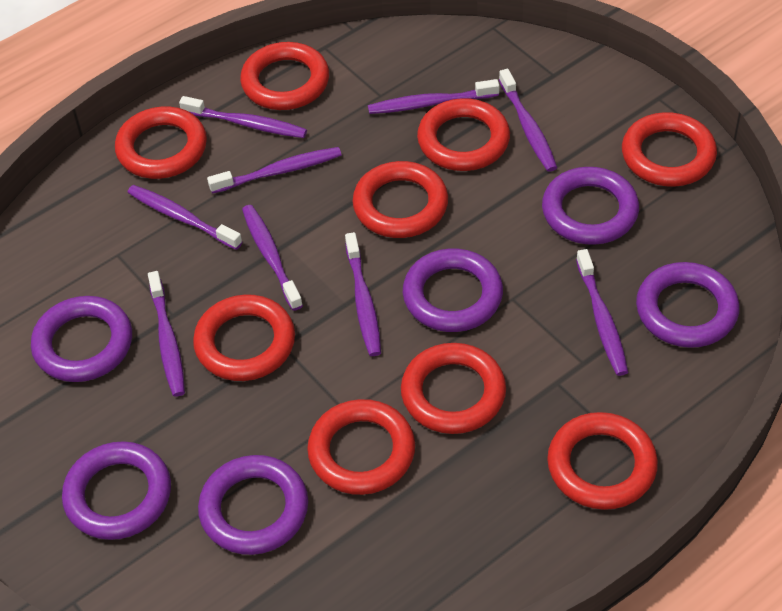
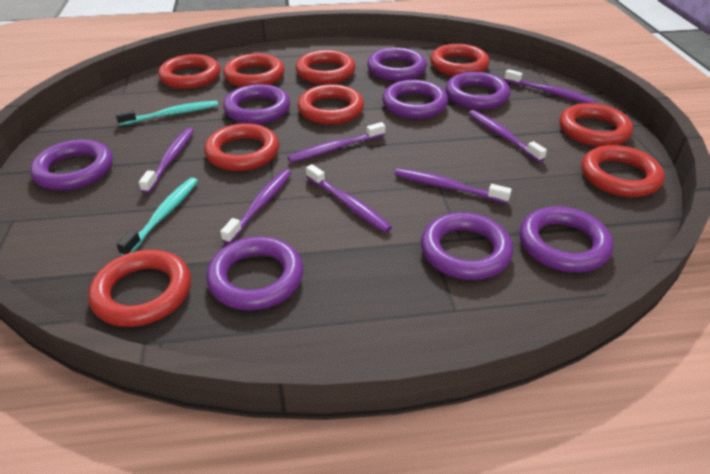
purple ring: [31,296,132,382] [62,441,171,540] [198,455,308,555] [403,248,503,332] [542,167,639,245] [636,262,739,348] = 6 -> [30,139,113,190] [206,236,303,310] [223,84,290,124] [367,47,427,81] [382,80,448,119] [421,212,513,280] [445,72,510,109] [520,206,613,272] = 8
purple toothbrush: [127,185,242,250] [148,271,185,397] [179,96,307,138] [207,147,342,194] [242,205,303,311] [345,232,381,356] [368,79,499,114] [499,69,557,172] [576,249,628,376] = 9 -> [139,128,194,193] [220,169,291,244] [288,122,386,163] [306,164,392,233] [395,168,512,203] [468,110,547,162] [504,69,596,103] = 7
turquoise toothbrush: none = 0 -> [115,100,218,126] [116,178,198,255] = 2

